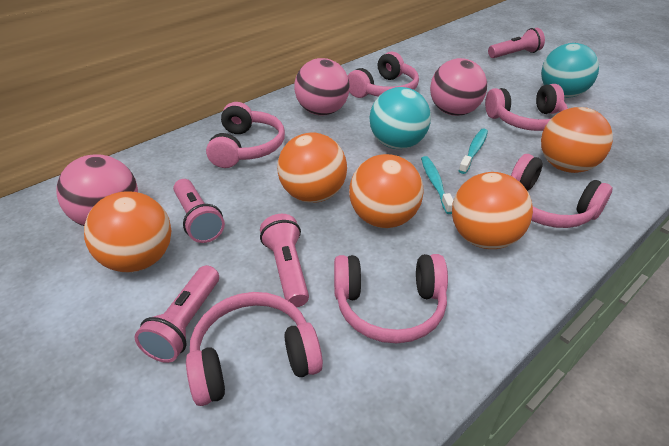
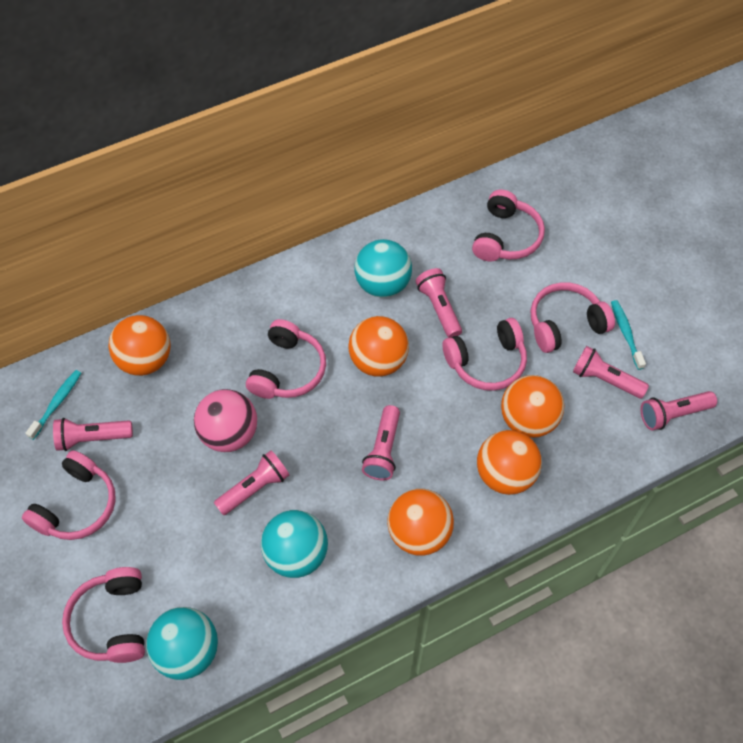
pink ball: [57,154,138,226] [294,58,350,116] [430,58,487,116] = 3 -> [194,389,257,452] = 1
pink flashlight: [134,265,219,363] [173,179,225,243] [260,214,309,307] [488,28,545,58] = 4 -> [53,418,133,451] [214,450,289,515] [362,405,400,480] [416,268,462,338] [573,346,649,399] [641,391,717,431] = 6
turquoise ball: [369,87,431,149] [541,43,599,98] = 2 -> [146,607,218,680] [261,510,328,578] [354,239,412,297] = 3

